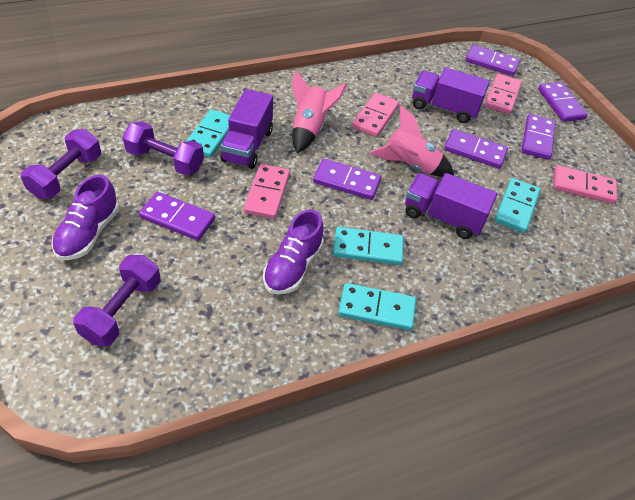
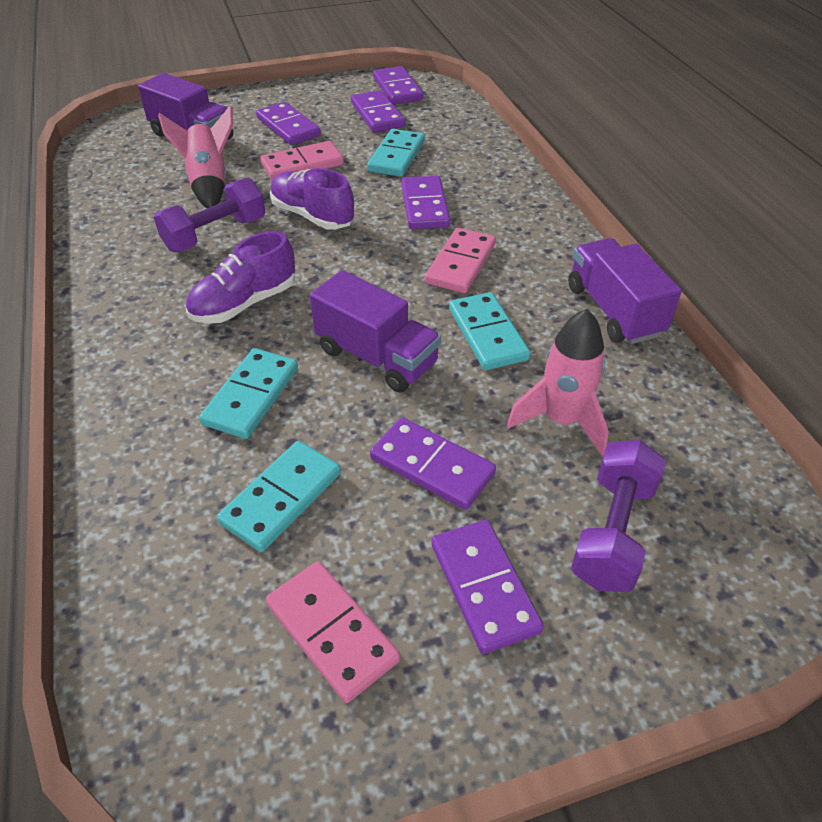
pink domino: [244,164,290,219] [352,93,399,137] [485,74,522,114] [553,165,617,204] = 4 -> [260,141,344,180] [266,561,400,703] [425,228,496,293] = 3
purple dumbbell: [21,129,101,199] [73,255,161,347] [123,121,204,176] = 3 -> [154,177,265,252] [571,440,666,592] = 2

